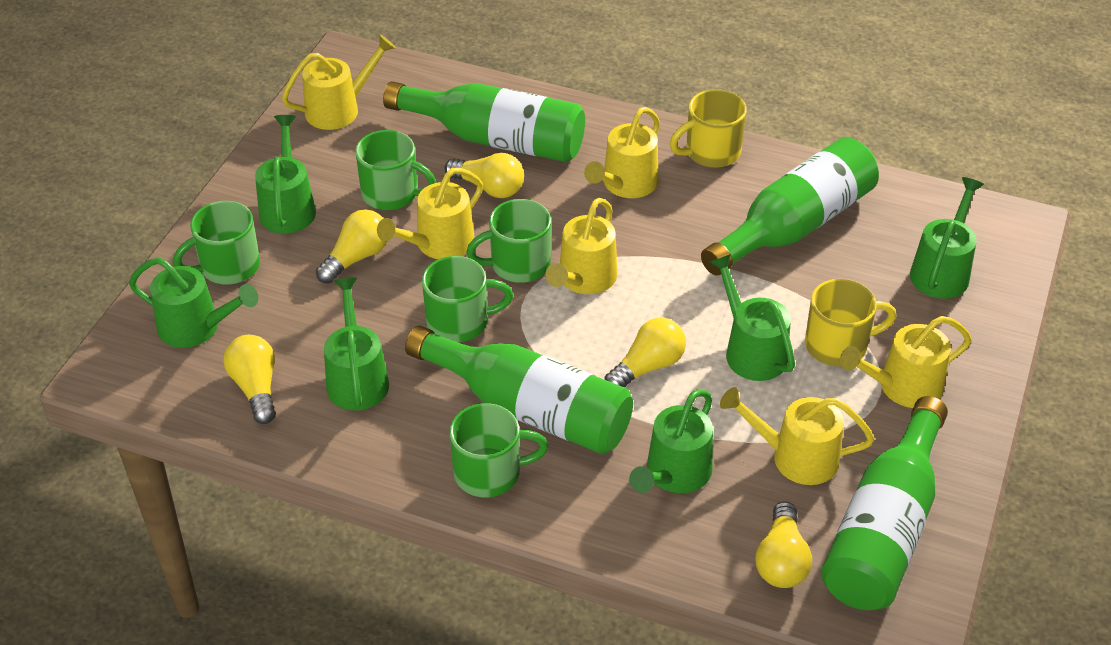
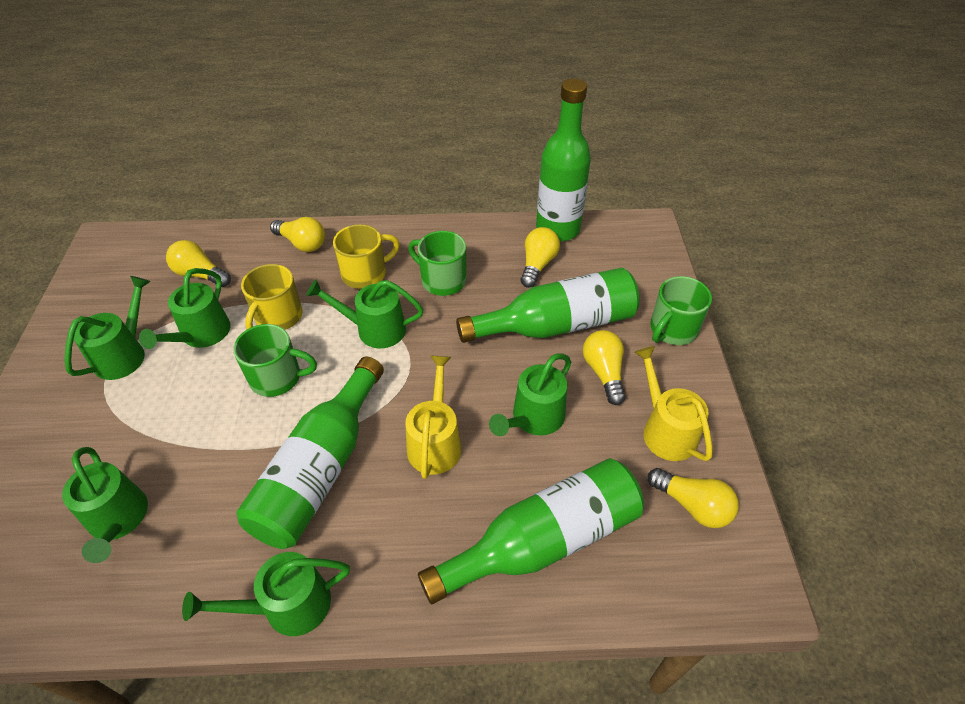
green mug: [173,201,260,284] [355,130,436,210] [422,256,513,342] [449,403,548,497] [466,199,551,283] = 5 -> [233,324,317,397] [408,231,466,296] [650,276,712,345] = 3
yellow watering can: [282,35,396,130] [377,168,483,259] [545,198,618,294] [584,107,660,198] [720,387,874,485] [840,316,972,408] = 6 -> [405,356,461,479] [635,346,713,461] = 2

